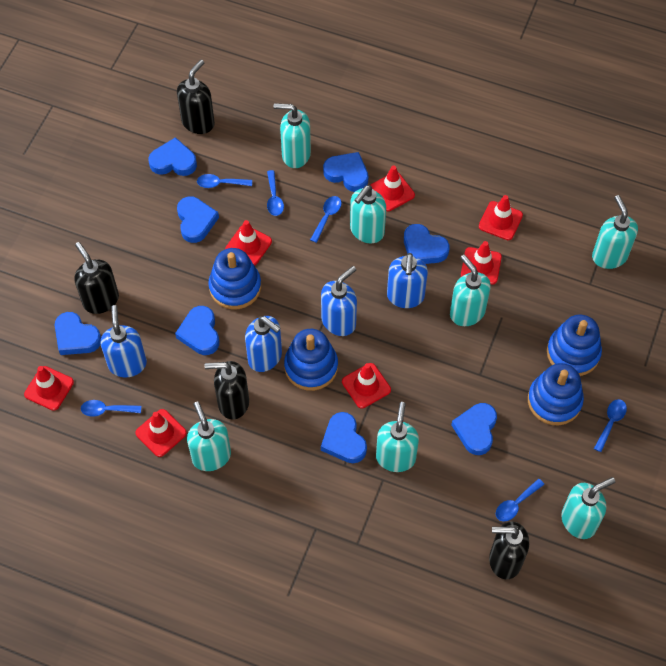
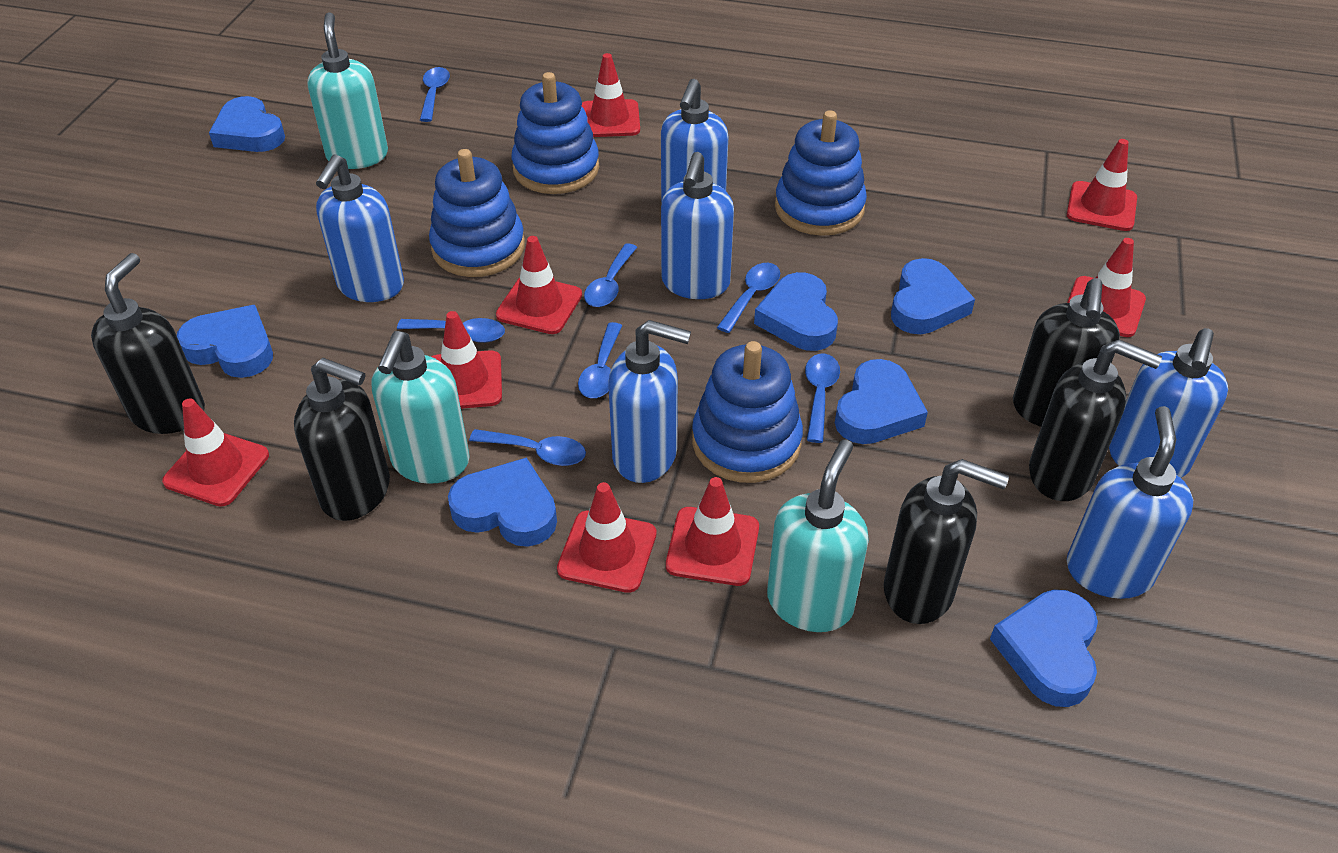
black soap dispenser: [74,242,119,314] [177,60,215,134] [205,361,249,420] [489,521,529,579] = 4 -> [91,253,205,434] [294,358,390,521] [884,459,1009,624] [1013,278,1120,427] [1029,340,1162,501] = 5
blue heart: [54,312,101,355] [148,137,197,176] [175,306,219,355] [177,196,219,243] [321,412,367,463] [323,152,368,192] [404,224,449,264] [451,403,497,455] = 8 -> [177,305,273,378] [209,96,285,152] [448,458,557,547] [754,272,838,351] [835,359,928,444] [891,258,975,334] [990,590,1098,707] = 7
blue soap dispenser: [100,305,147,377] [245,316,282,372] [321,266,357,336] [387,253,428,308] = 4 -> [316,154,404,302] [608,320,691,483] [661,79,729,203] [661,152,734,299] [1067,406,1193,599] [1109,328,1228,478] = 6
blue spoon: [81,400,141,417] [197,174,252,188] [267,170,284,216] [310,196,342,243] [496,479,544,522] [594,399,627,452] = 6 -> [397,318,505,343] [420,67,450,122] [469,429,586,466] [578,322,622,398] [584,243,637,307] [717,263,780,333] [805,353,840,443] = 7
red traffic cone: [24,366,74,411] [135,409,187,457] [225,220,272,266] [342,363,391,408] [370,166,415,211] [461,241,502,285] [479,195,523,240] = 7 -> [162,398,269,507] [431,311,502,409] [496,236,582,334] [557,482,656,593] [582,53,640,137] [666,477,759,586] [1067,139,1137,231] [1067,238,1146,337] = 8
turquoise soap dispenser: [187,401,231,471] [274,103,311,168] [350,185,386,243] [376,402,419,472] [450,255,491,326] [561,477,615,539] [592,195,638,269] = 7 -> [307,12,388,169] [372,331,470,484] [767,439,869,632] = 3

